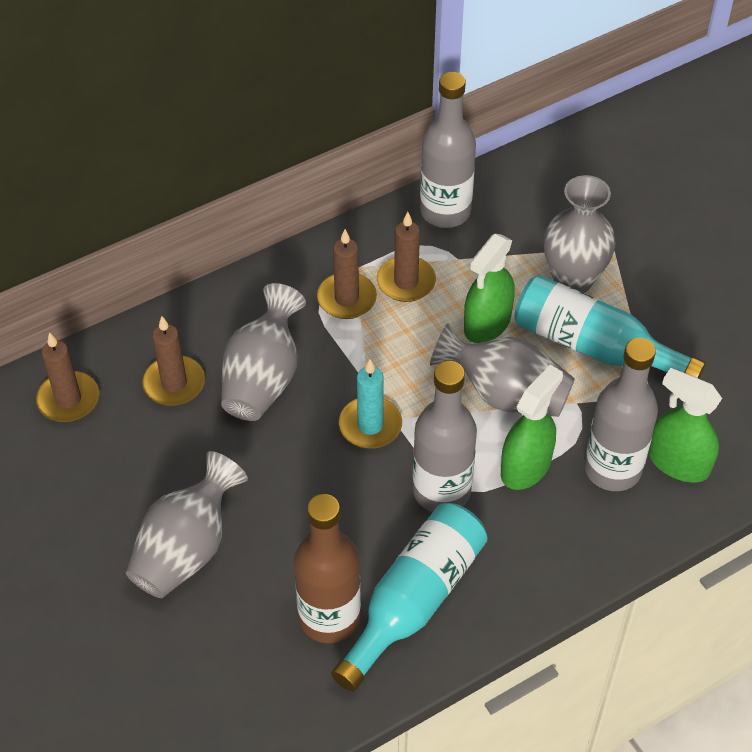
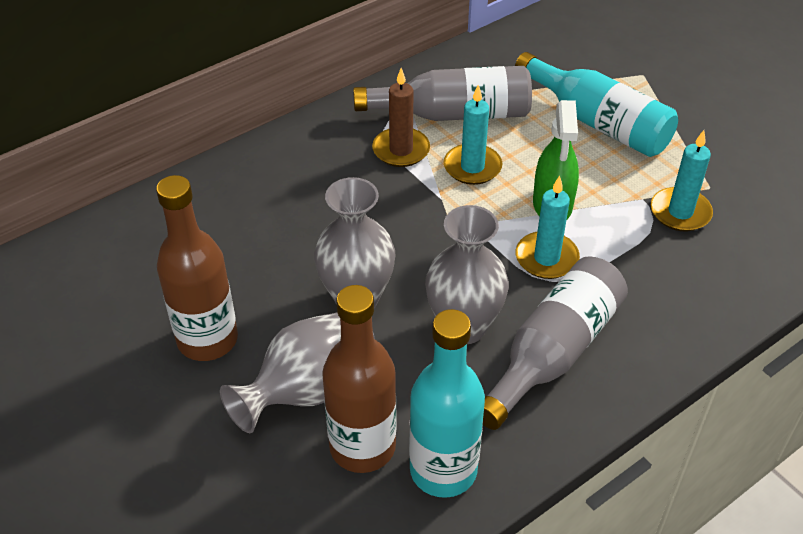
brown bottle: [294,494,361,643] = 1 -> [156,175,238,361] [322,285,396,473] = 2
brown candle: [36,332,99,422] [142,316,205,406] [317,229,377,319] [377,212,436,302] = 4 -> [372,68,430,167] = 1
green spray bottle: [464,234,515,343] [501,365,563,490] [649,368,722,482] = 3 -> [533,100,579,219] = 1
grey bottle: [413,361,477,512] [420,72,476,228] [584,338,658,491] = 3 -> [353,66,532,121] [483,256,628,430] = 2
grey vase: [126,451,248,598] [221,283,306,421] [430,323,575,417] [544,175,616,293] = 4 -> [220,313,375,433] [314,177,396,308] [425,205,509,344] = 3
turquoise candle: [339,359,402,448] = 1 -> [444,84,502,185] [516,176,580,279] [651,130,713,231] = 3

